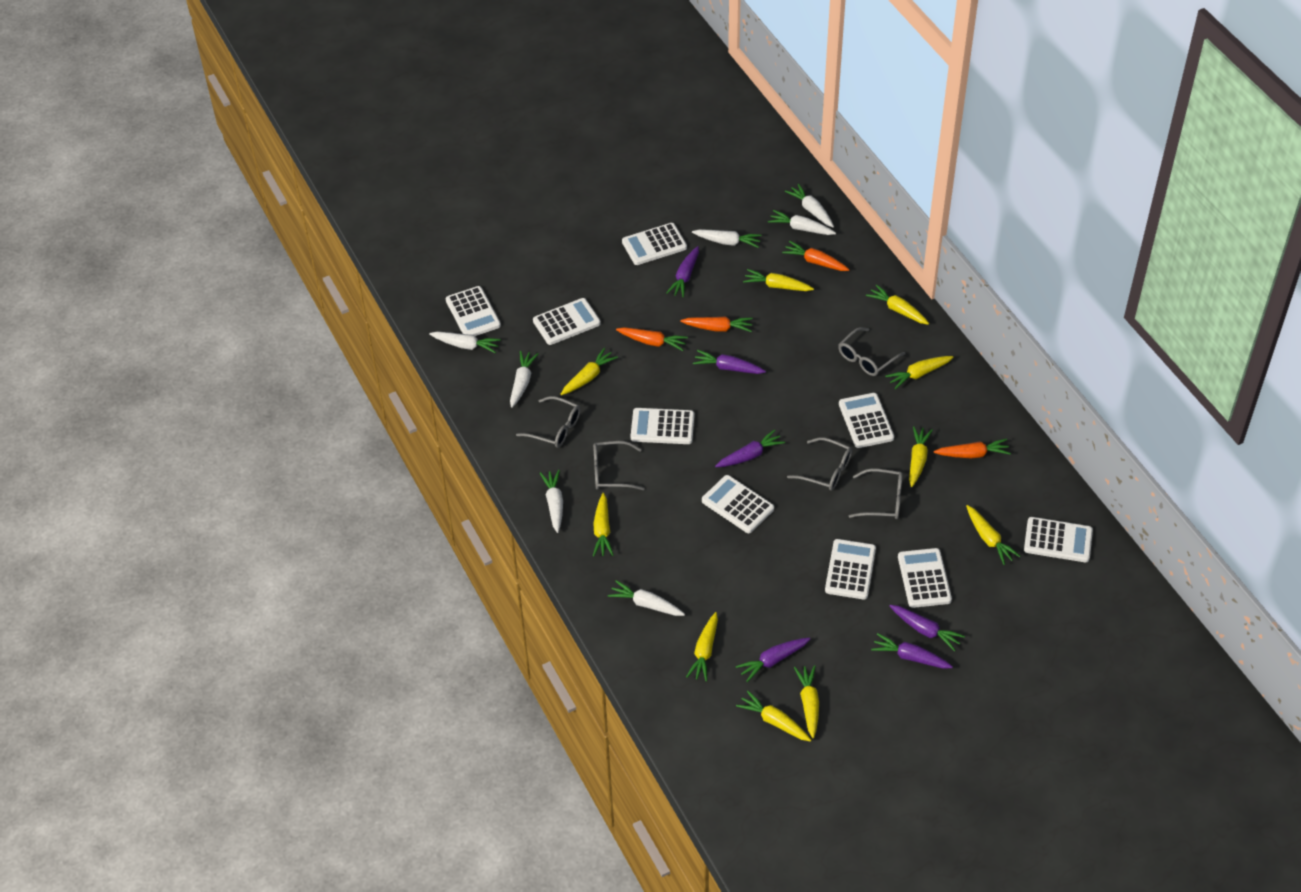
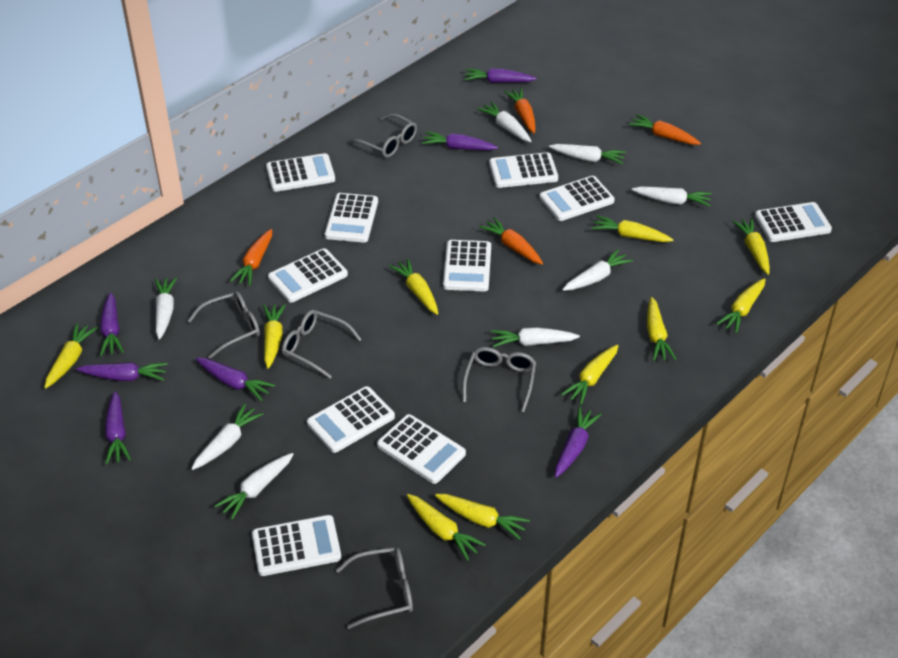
purple carrot: [666,246,699,298] [693,350,766,374] [715,429,785,467] [736,638,810,682] [871,633,953,669] [890,605,965,651] = 6 -> [76,362,168,381] [100,292,124,356] [105,391,131,465] [196,358,275,401] [422,132,498,150] [464,68,537,83] [555,406,602,478] = 7
white calculator: [446,286,501,336] [533,298,601,345] [622,223,687,265] [631,408,694,444] [702,475,774,533] [825,539,876,599] [839,393,894,448] [898,548,952,608] [1024,517,1093,562] = 9 -> [252,515,341,576] [266,153,335,192] [268,248,348,303] [307,386,395,453] [325,193,378,243] [377,414,466,484] [443,240,491,291] [489,152,558,188] [539,176,615,221] [755,202,832,242] = 10
white carrot: [429,331,501,354] [510,351,538,408] [540,470,563,533] [608,580,685,616] [692,229,762,248] [768,210,836,235] [785,184,834,228] = 7 -> [155,277,177,340] [191,404,263,470] [215,453,293,520] [477,101,531,142] [491,327,580,347] [549,144,626,164] [562,249,633,291] [632,187,712,207] = 8

